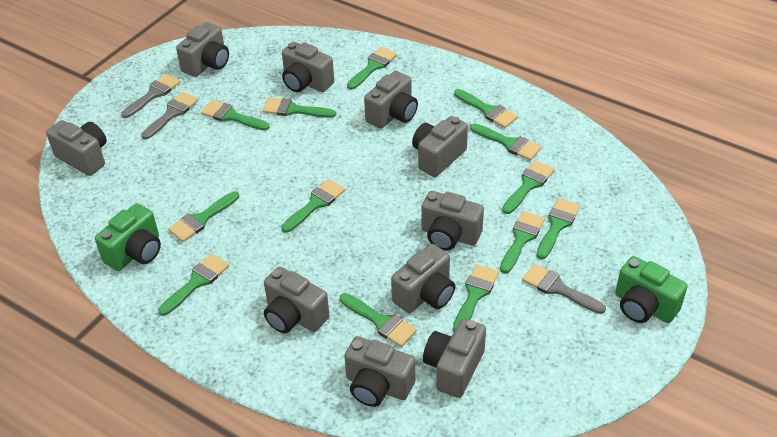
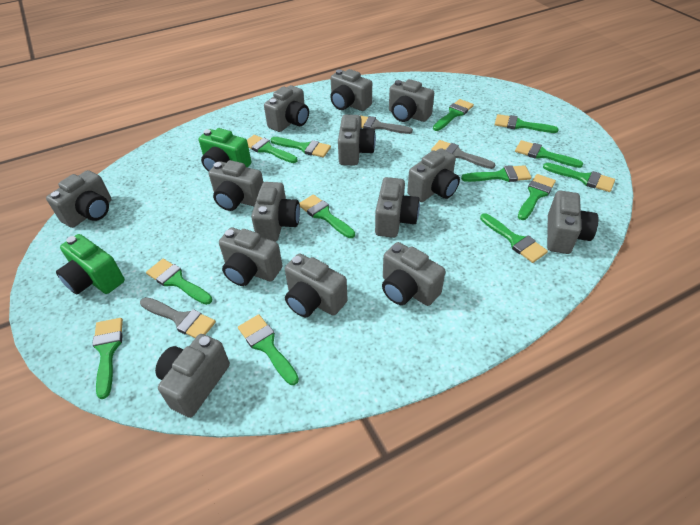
grey camera: [46,120,107,176] [176,22,229,77] [264,267,330,333] [282,42,334,92] [344,336,415,407] [364,71,418,129] [391,244,455,313] [412,116,468,177] [421,191,484,250] [423,318,486,398] = 10 -> [46,170,112,228] [155,334,230,418] [209,160,263,211] [219,227,283,286] [251,182,300,242] [264,85,309,132] [285,253,348,317] [330,69,372,111] [338,115,376,166] [375,177,420,238] [382,242,446,306] [389,79,434,122] [407,148,460,202] [547,190,598,254] = 14

